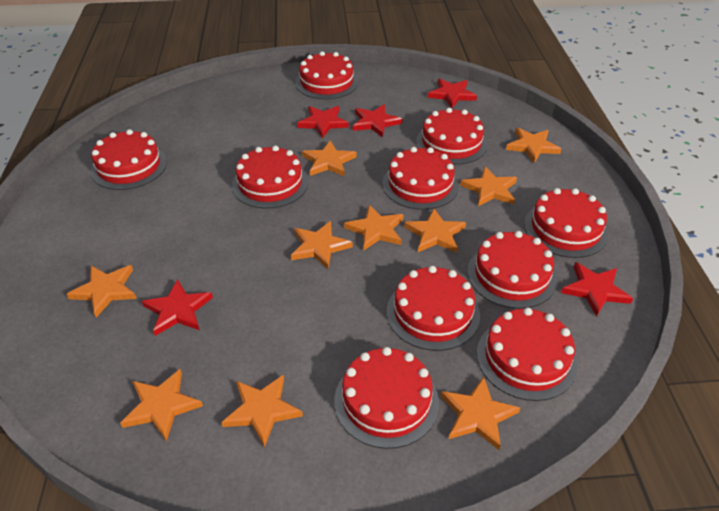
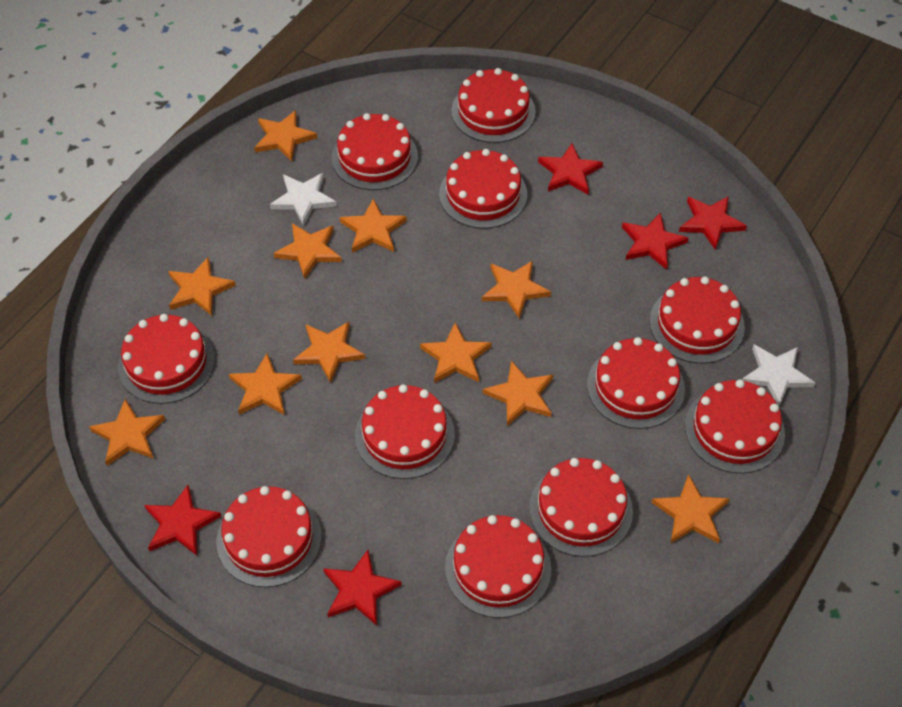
orange star: [66,265,137,318] [120,369,203,442] [221,375,303,448] [291,221,353,269] [302,140,356,177] [344,205,404,251] [404,209,466,253] [441,377,520,450] [460,167,517,206] [506,128,561,163] = 10 -> [89,399,165,466] [168,257,236,316] [229,353,302,415] [254,110,317,162] [273,223,342,279] [293,322,365,383] [340,199,407,253] [420,323,491,383] [482,261,551,319] [483,361,553,426] [652,474,730,543] = 11
red cake: [90,129,167,190] [232,145,308,209] [295,51,358,99] [334,347,439,449] [382,147,459,210] [387,266,480,351] [416,108,487,165] [468,231,557,309] [477,308,578,401] [524,188,609,258] = 10 -> [118,314,215,404] [217,486,322,587] [332,113,418,190] [355,384,455,479] [439,149,527,229] [445,515,551,618] [451,68,536,143] [529,458,633,557] [587,337,685,429] [650,276,745,364] [685,379,785,474] = 11
white star: none = 0 -> [270,173,337,226] [742,345,815,406] = 2

